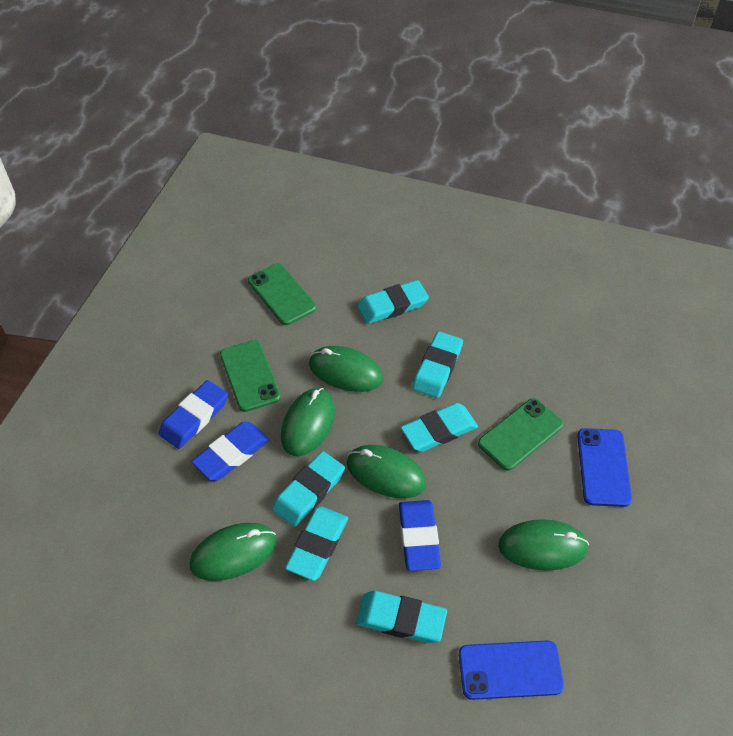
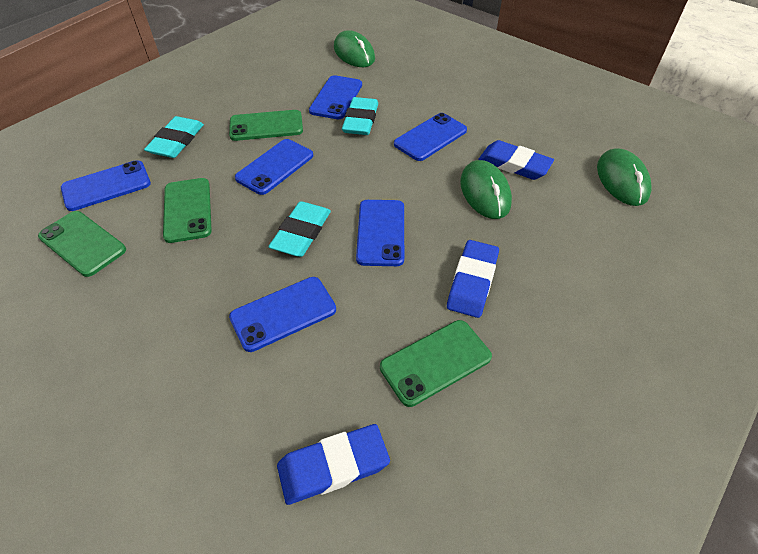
blue phone: [459,640,564,700] [577,428,632,507] = 2 -> [61,160,151,211] [229,277,336,352] [235,139,313,195] [309,75,362,119] [356,200,404,266] [394,113,467,161] = 6
green mouse: [190,523,277,581] [281,388,335,456] [309,346,383,392] [347,445,426,498] [498,519,589,571] = 5 -> [334,30,375,67] [460,160,512,219] [597,149,651,206] = 3
green phone: [220,340,281,412] [248,263,316,325] [478,398,563,471] = 3 -> [38,211,126,277] [163,178,212,243] [229,110,303,141] [380,320,492,407] = 4
turquoise eraser: [272,451,345,527] [285,506,348,581] [356,591,447,643] [357,280,429,324] [401,403,478,452] [412,331,463,398] = 6 -> [144,116,204,158] [268,201,331,257] [342,97,378,135] = 3

